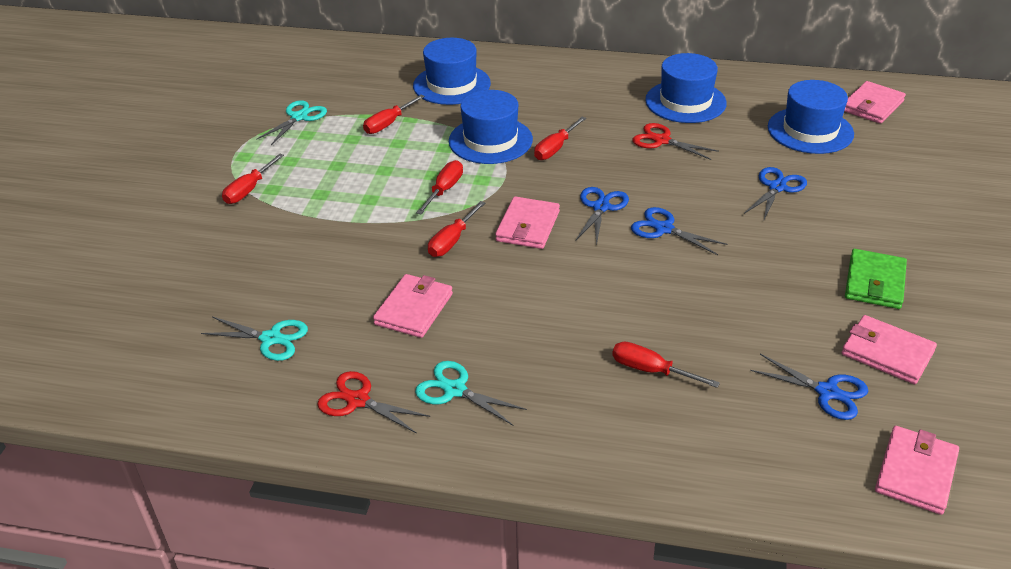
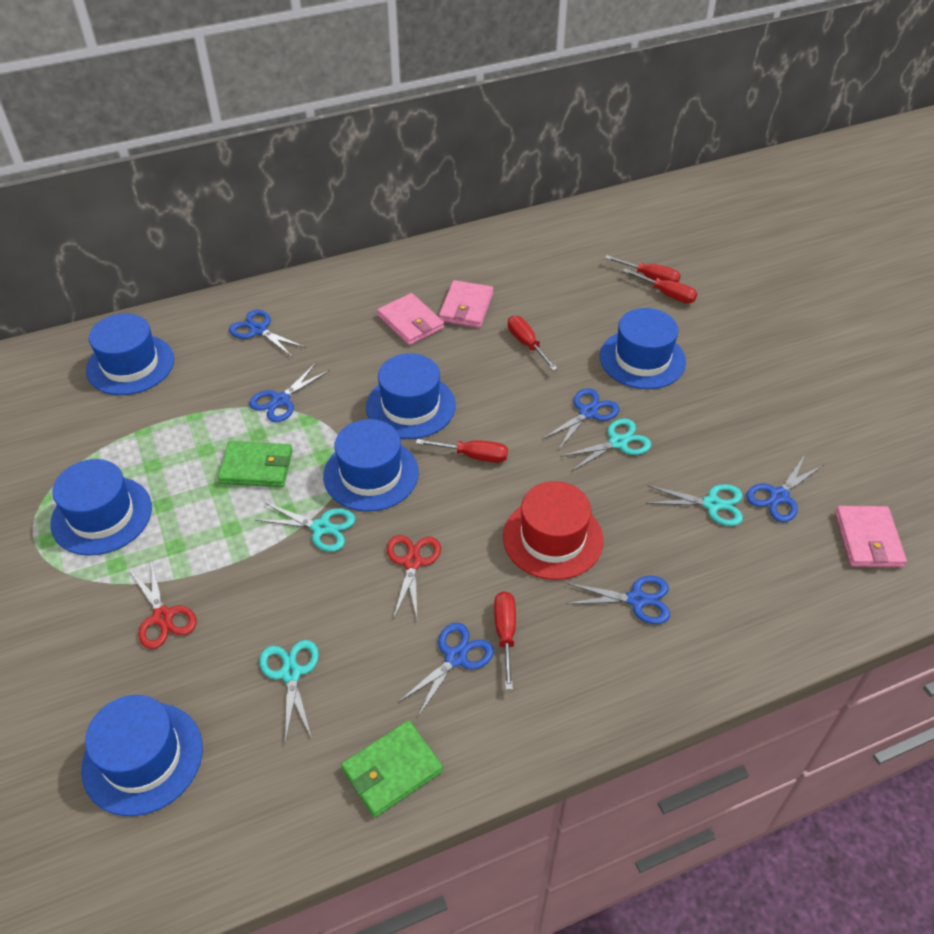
blue hat: [413,38,491,105] [449,90,533,164] [645,53,727,123] [768,80,854,154] = 4 -> [50,459,152,556] [81,695,203,816] [86,313,174,395] [323,419,419,512] [366,353,456,439] [600,308,686,389] = 6
blue scissors: [575,187,629,246] [631,207,727,255] [744,167,807,220] [750,354,868,420] = 4 -> [229,310,306,357] [249,363,330,422] [398,623,494,718] [542,388,619,450] [566,576,670,624] [746,455,823,522] = 6
green wallet: [845,249,907,309] = 1 -> [218,441,293,487] [341,720,443,817] = 2
pink wallet: [373,274,453,338] [495,196,560,249] [842,315,937,384] [844,81,906,124] [875,426,959,515] = 5 -> [377,293,444,345] [439,280,493,328] [835,506,907,567] = 3
red hat: none = 0 -> [503,481,603,580] = 1
red screwdriver: [222,154,284,204] [363,95,425,134] [416,160,463,215] [428,201,485,257] [534,117,586,160] [612,341,720,388] = 6 -> [416,439,508,463] [494,591,516,690] [508,316,558,371] [605,255,681,282] [623,269,697,303] = 5
turquoise scissors: [201,317,308,361] [256,100,327,145] [415,361,527,425] = 3 -> [255,502,355,552] [259,640,319,743] [560,418,651,472] [646,484,743,526] = 4

